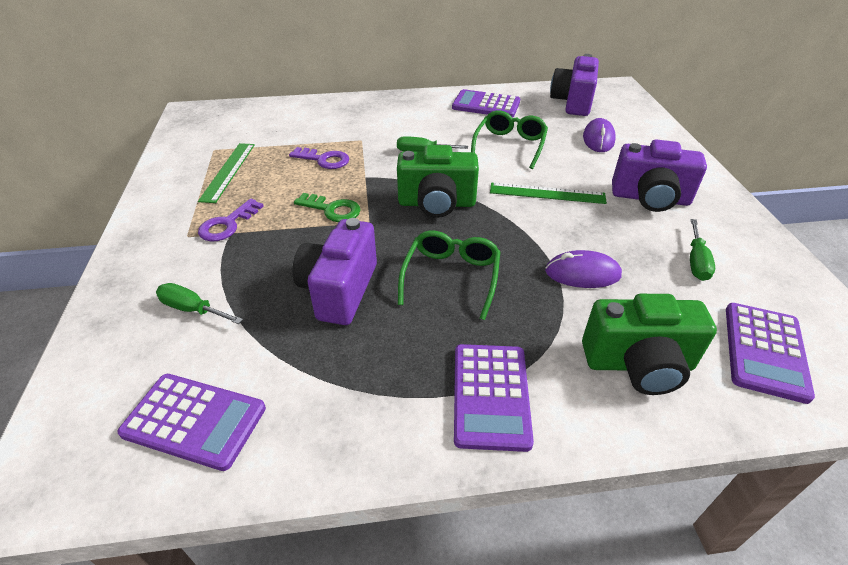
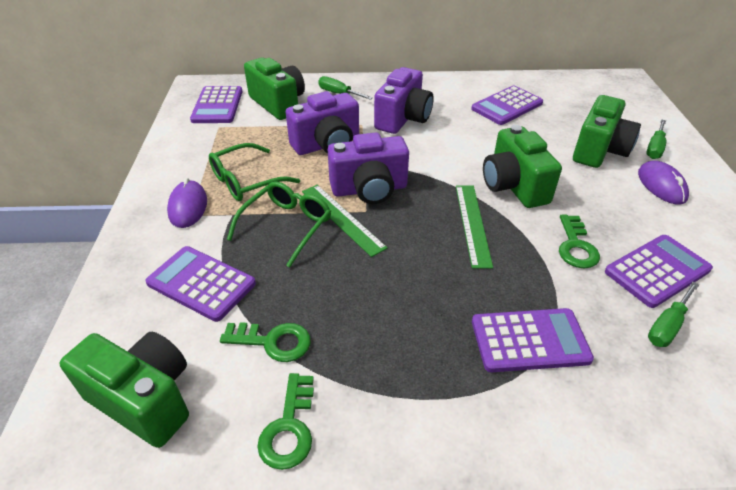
green camera: [397,145,479,218] [582,294,717,395] = 2 -> [59,332,189,448] [244,57,305,120] [483,125,562,208] [573,95,641,168] = 4
green key: [294,193,361,222] = 1 -> [220,322,311,362] [257,373,314,470] [559,215,600,268] = 3
purple calculator: [117,374,266,471] [452,89,520,118] [454,344,534,452] [726,303,815,404] = 4 -> [145,246,256,322] [190,86,243,123] [471,86,543,125] [472,308,594,372] [605,235,713,308] = 5
purple key: [198,199,264,241] [289,147,349,169] = 2 -> none = 0

